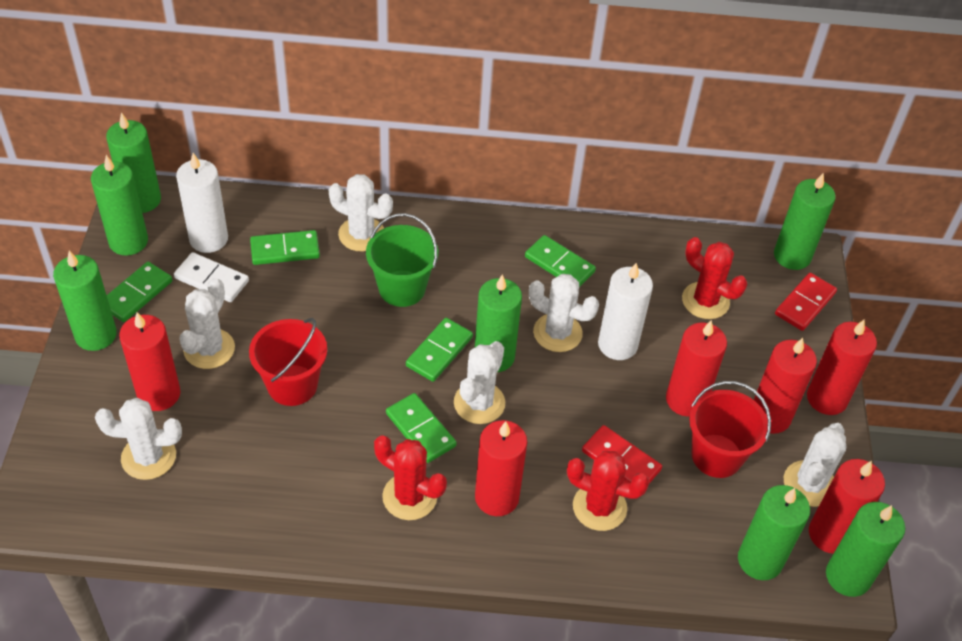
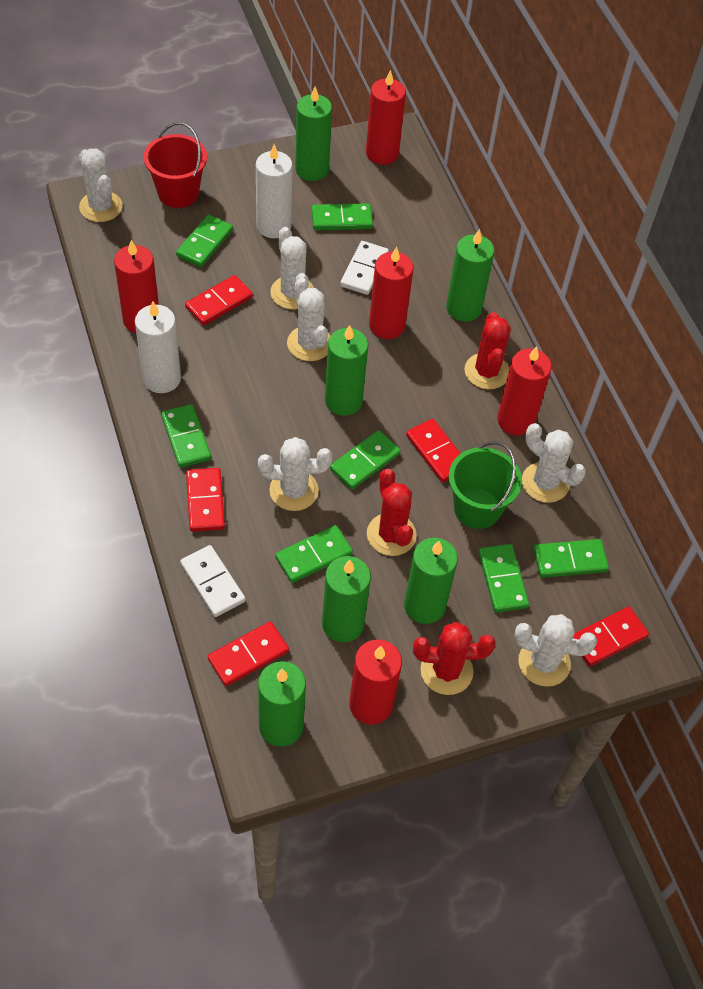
green candle: [53,251,117,351] [91,155,148,256] [106,112,161,213] [475,274,522,372] [738,485,810,580] [774,173,836,270] [826,502,905,597] = 7 -> [258,661,306,747] [295,86,332,181] [322,556,371,642] [325,325,368,416] [404,538,458,624] [446,229,494,322] = 6
green domino: [107,262,172,322] [250,230,320,265] [386,393,457,463] [406,318,473,382] [525,235,596,287] = 5 -> [161,404,211,468] [176,214,233,267] [275,525,353,583] [311,203,373,230] [330,430,401,490] [478,544,529,613] [533,539,609,578] = 7
red bucket: [249,318,327,406] [689,381,771,478] = 2 -> [144,122,207,208] = 1
red candle: [119,312,180,411] [475,420,527,516] [666,320,727,417] [754,338,817,434] [807,320,877,415] [809,459,885,554] = 6 -> [114,240,159,333] [349,639,402,725] [366,70,406,165] [369,247,414,339] [497,346,552,436] = 5
red domino: [582,425,662,484] [775,273,837,331] = 2 -> [185,275,253,325] [186,468,225,532] [208,621,289,686] [406,419,461,482] [573,606,649,666] = 5
white domino: [174,252,249,302] = 1 -> [180,545,245,617] [340,241,389,295] = 2

